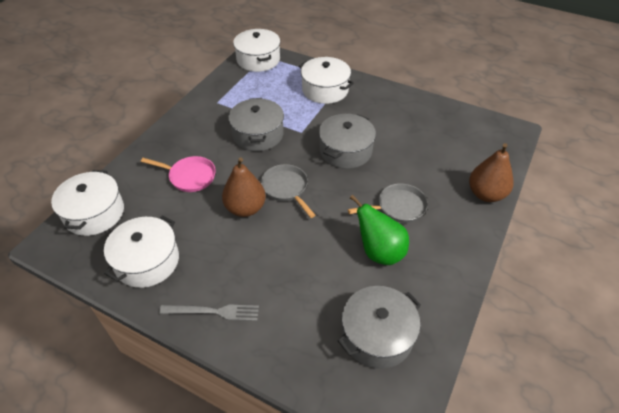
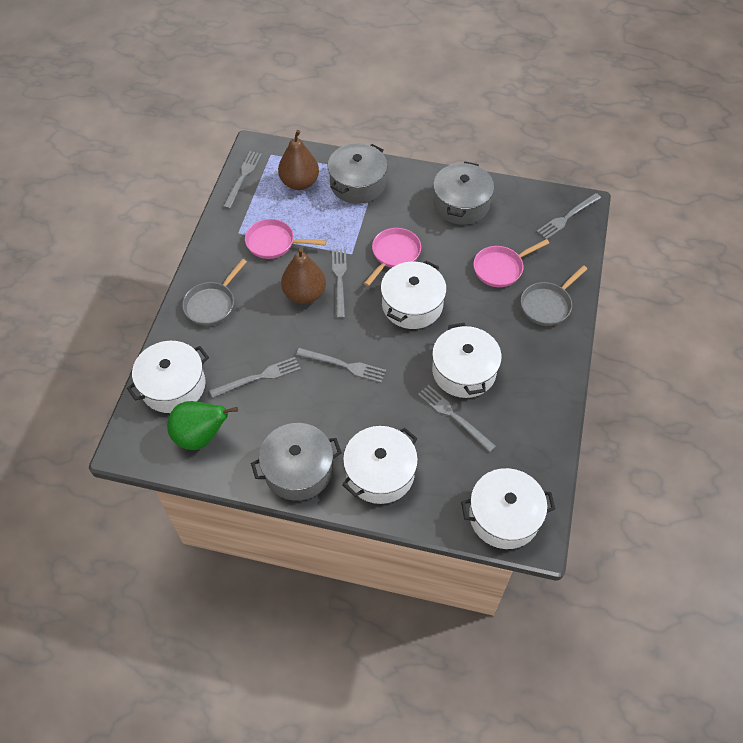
grey fork: [159,304,259,321] = 1 -> [209,357,301,398] [223,151,262,209] [296,348,386,383] [332,249,347,318] [418,385,496,452] [536,193,601,239] = 6
pink pan: [141,156,216,192] = 1 -> [245,219,326,259] [364,228,421,286] [473,239,549,287] = 3
white pot: [51,170,124,236] [104,215,179,288] [233,29,280,72] [299,57,354,104] = 4 -> [127,341,209,413] [342,426,418,504] [381,260,447,329] [432,323,502,398] [461,468,555,549] = 5

